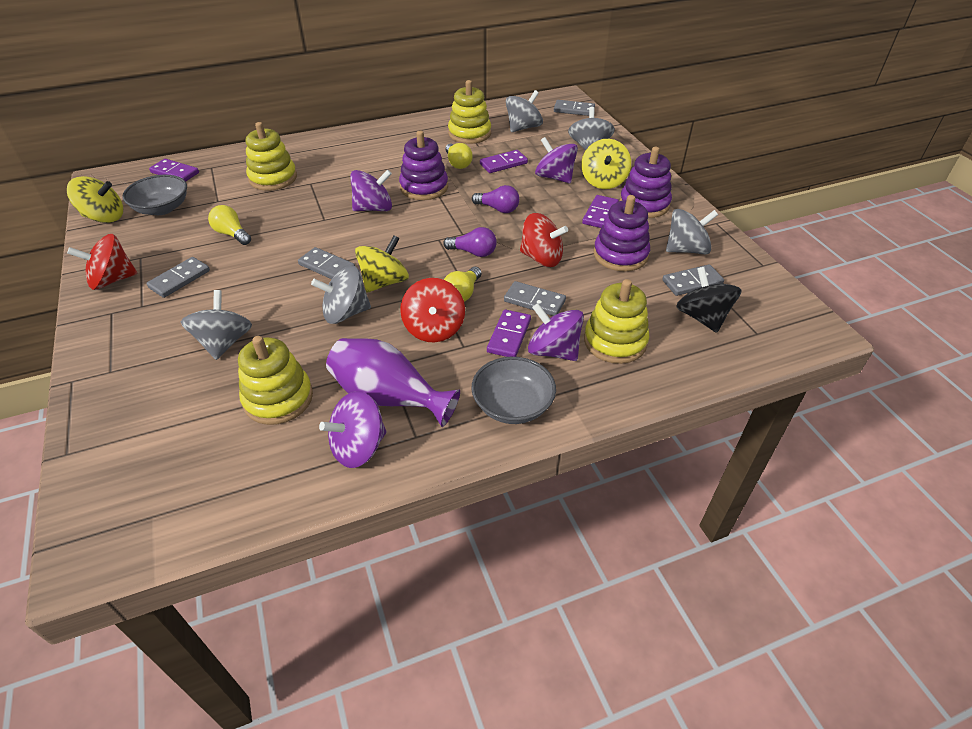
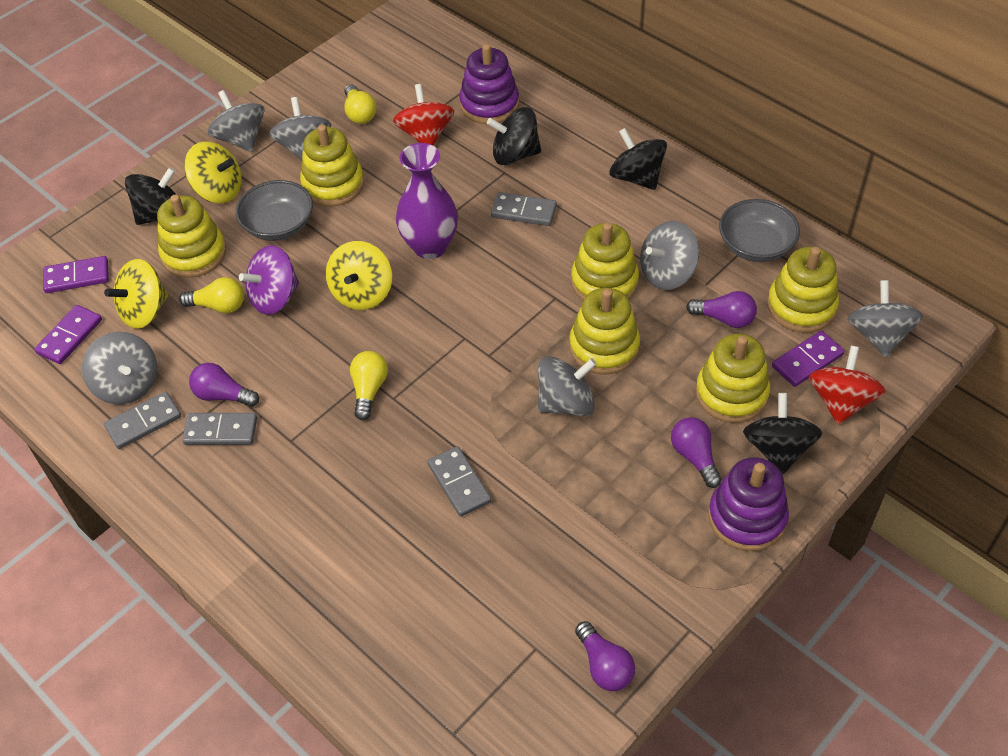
black spinning top: [676,267,742,333] = 1 -> [125,167,177,225] [487,107,541,165] [610,128,667,190] [743,393,822,475] = 4
grey domino: [146,257,210,298] [298,247,355,279] [504,281,566,316] [554,100,595,116] [662,264,724,296] = 5 -> [104,391,181,449] [182,413,257,445] [428,446,491,517] [491,192,557,226] = 4
grey spinning top: [181,290,252,360] [311,266,371,324] [506,90,543,132] [568,107,615,151] [666,209,718,254] = 5 -> [82,332,157,404] [208,90,265,152] [269,97,332,160] [538,356,597,416] [640,221,699,290] [847,280,923,357] = 6
purple domino: [149,159,199,181] [480,150,528,173] [487,309,531,357] [582,195,619,228] = 4 -> [34,305,102,364] [43,256,109,293] [772,331,844,387] = 3
purple light bulb: [443,227,497,257] [472,185,519,213] = 2 -> [189,363,259,407] [575,621,635,691] [671,417,722,488] [686,291,757,328] = 4
purple spinning top: [319,391,387,468] [350,170,392,211] [528,303,584,361] [535,137,578,183] = 4 -> [239,245,299,315] = 1
purple stacking toy: [399,131,448,200] [594,195,650,271] [620,147,672,218] = 3 -> [459,44,519,124] [708,457,789,551] = 2
red spinning top: [67,234,138,290] [400,278,465,342] [520,213,568,267] = 3 -> [393,84,454,146] [809,346,886,424] = 2
yellow stacking toy: [238,336,313,425] [246,122,297,191] [448,80,491,144] [584,279,649,364] = 4 -> [157,194,226,278] [300,125,364,206] [569,288,640,375] [571,222,639,301] [696,334,770,423] [767,247,839,333] = 6

